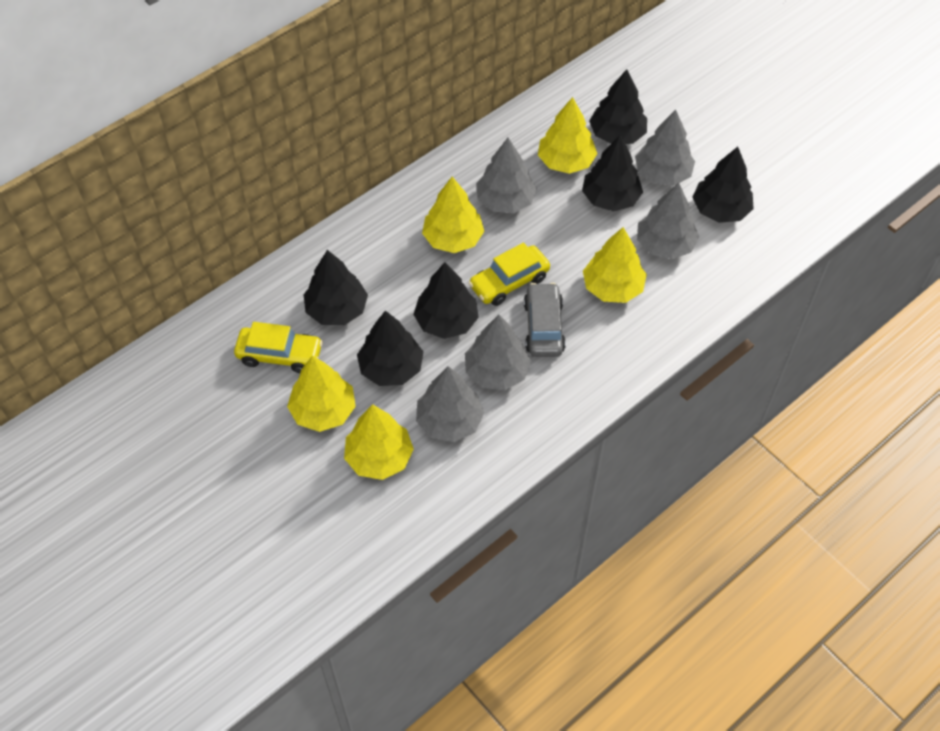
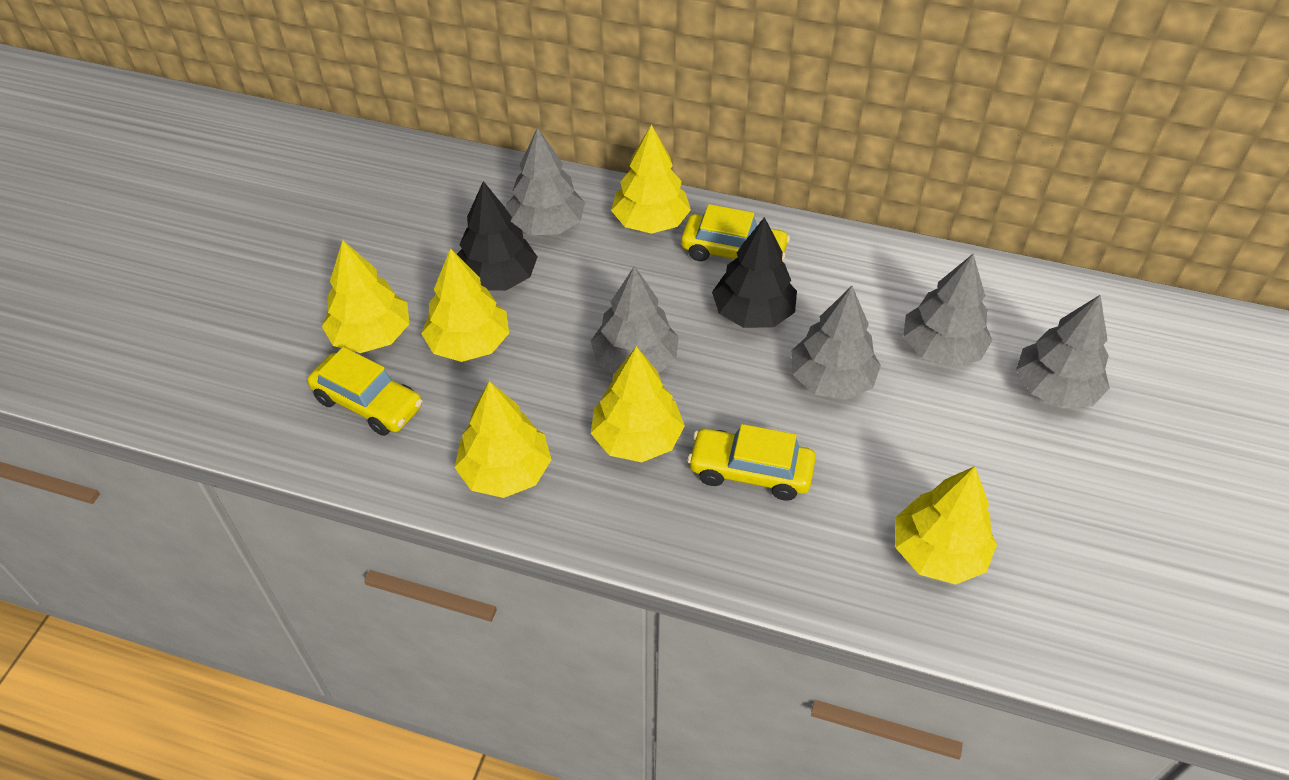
black tree: [303,250,368,325] [357,310,423,386] [413,262,479,339] [582,135,643,212] [589,69,647,144] [692,147,754,223] = 6 -> [457,181,537,291] [712,217,797,328] = 2
grey car: [524,283,566,357] = 1 -> none = 0
yellow car: [234,322,323,373] [469,243,550,306] = 2 -> [307,347,422,436] [681,204,790,261] [687,424,816,501] = 3
yellow tree: [287,355,356,432] [344,404,414,480] [422,177,484,253] [538,97,597,174] [583,227,647,303] = 5 -> [322,240,409,353] [421,248,509,362] [454,381,551,498] [591,346,685,462] [611,125,691,234] [895,466,997,585] = 6

